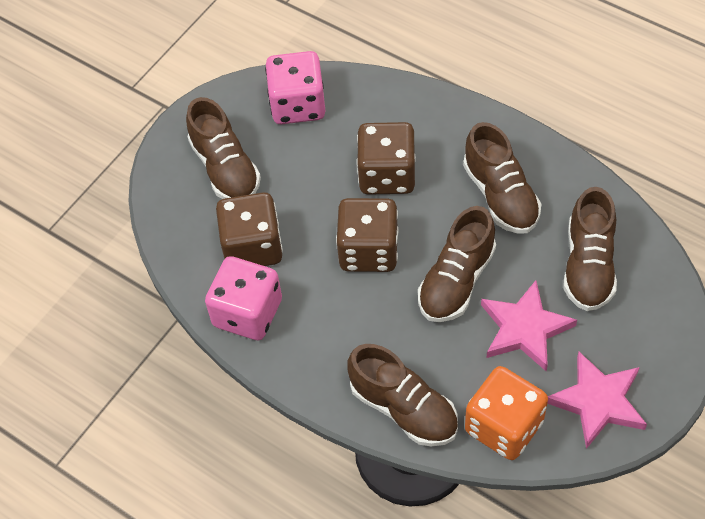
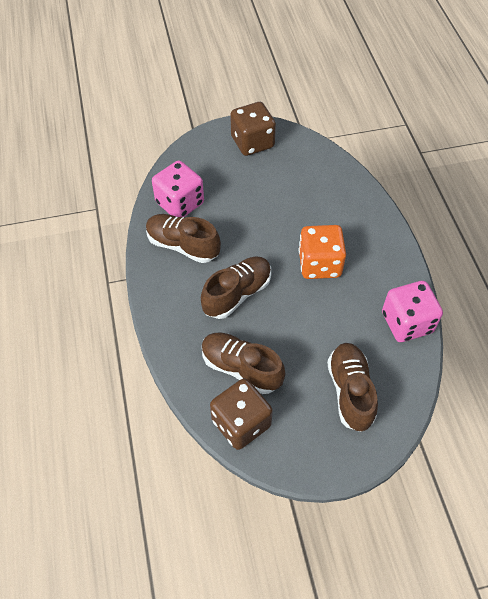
brown dice: [216,192,283,266] [336,198,399,272] [357,122,416,195] = 3 -> [210,378,273,450] [230,102,276,156] = 2
brown shoe: [186,97,261,199] [347,344,458,447] [418,206,496,322] [463,122,541,234] [563,187,617,311] = 5 -> [146,214,221,263] [201,257,271,319] [202,333,285,394] [327,343,378,432] = 4
pink star: [481,280,577,371] [547,352,647,449] = 2 -> none = 0

